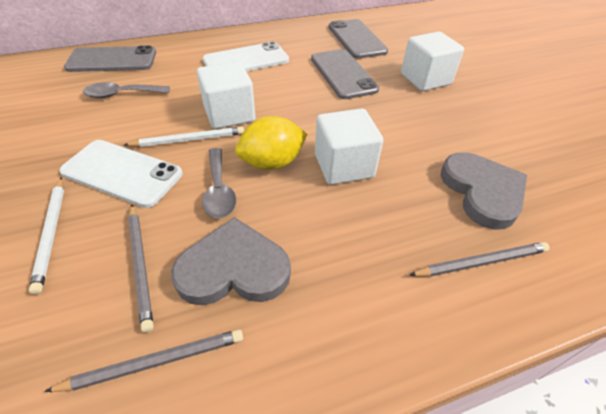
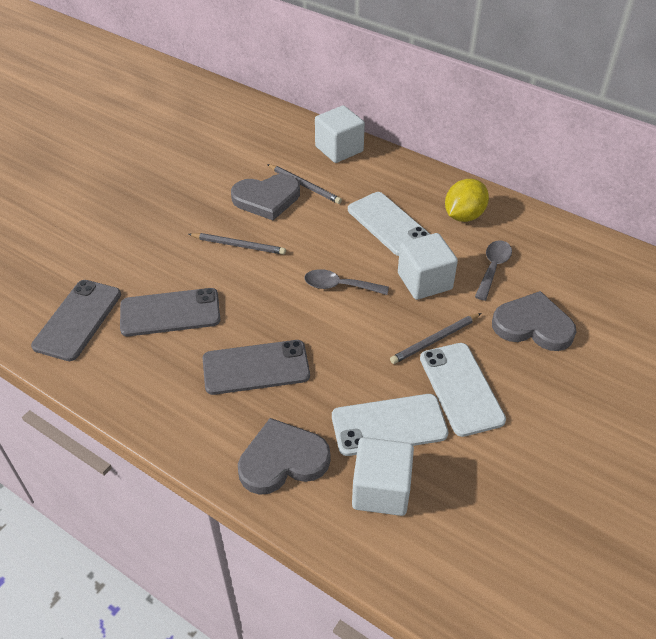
grey heart: [171,217,291,305] [441,152,527,230] = 2 -> [231,174,300,220] [238,418,331,495] [492,291,577,351] = 3
white pencil: [29,177,64,295] [124,126,244,147] = 2 -> none = 0
white phone: [59,140,183,208] [203,41,289,72] = 2 -> [332,394,448,456] [348,192,430,256] [420,343,506,437] = 3

